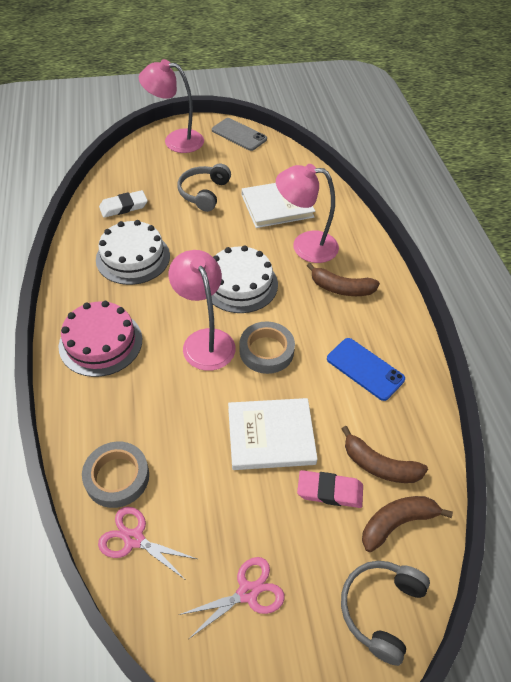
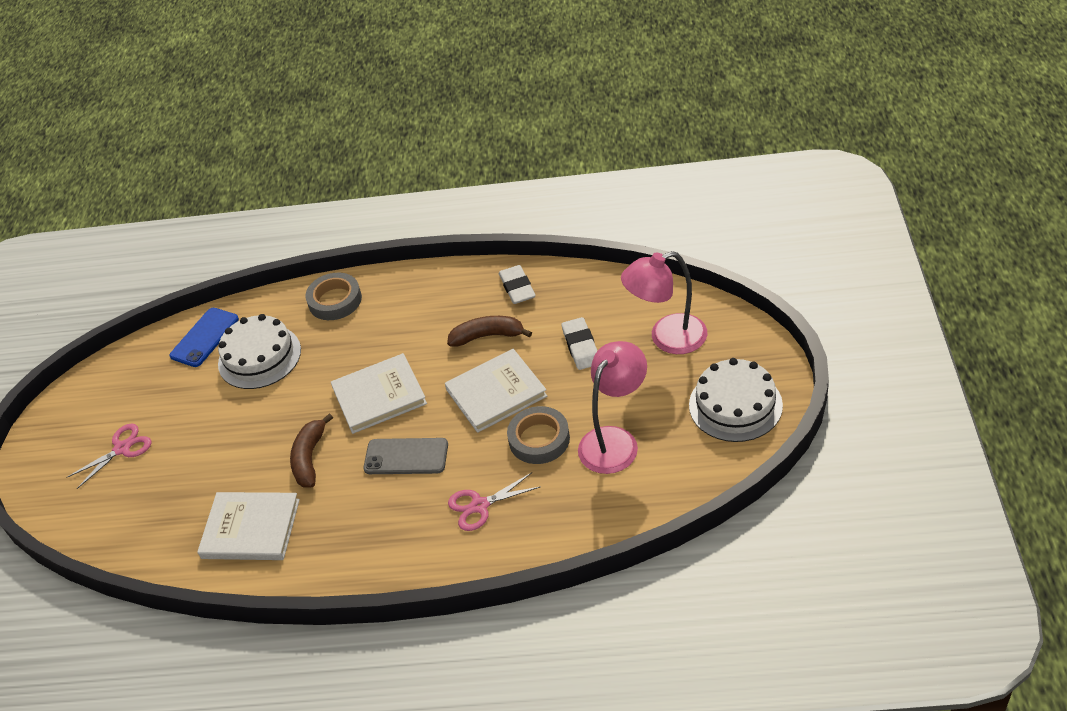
brown banana: [307,263,380,296] [341,426,428,483] [362,496,453,552] = 3 -> [290,413,333,487] [447,316,532,346] = 2
grey headphones: [178,163,231,212] [341,561,430,666] = 2 -> none = 0
pink cake: [59,301,142,377] = 1 -> none = 0
pink eraser: [297,470,363,508] = 1 -> none = 0
pink lamp: [139,59,204,153] [169,250,235,371] [276,164,339,263] = 3 -> [578,341,647,474] [621,251,708,354] = 2
white book: [228,398,318,470] [242,183,315,228] = 2 -> [197,492,300,560] [331,353,427,434] [445,349,547,433] = 3
white eraser: [99,190,148,218] = 1 -> [499,265,536,304] [562,317,598,370] = 2

